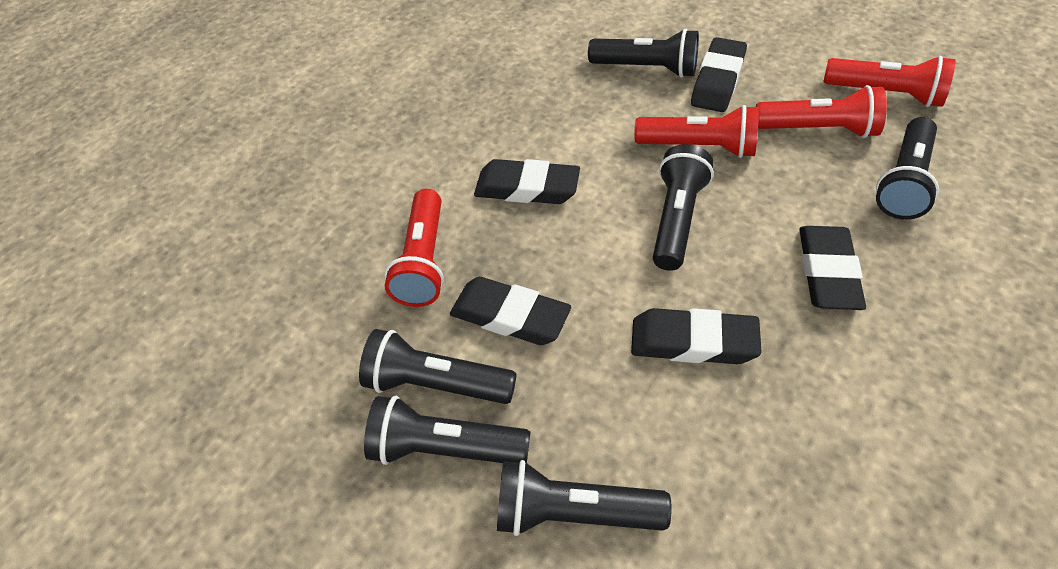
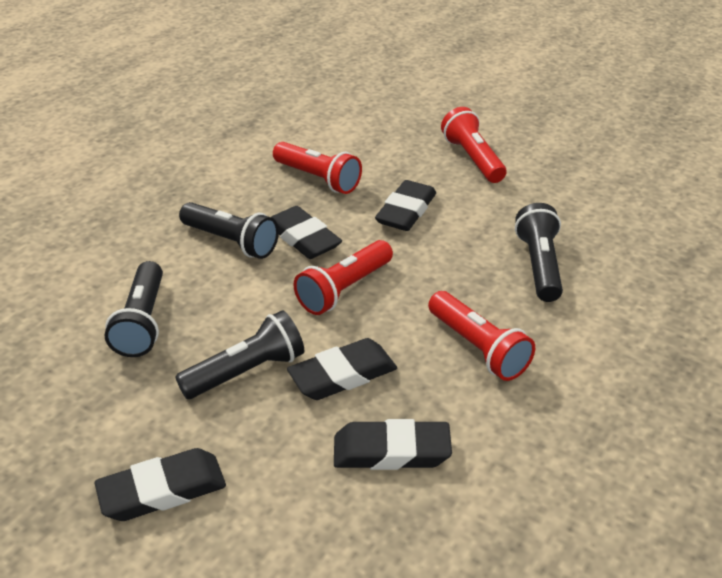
black flashlight: [359,329,516,404] [364,396,531,465] [497,460,672,536] [588,29,699,78] [653,144,714,271] [876,117,939,220] = 6 -> [105,261,163,357] [175,310,304,399] [179,202,279,259] [515,203,563,302] = 4

